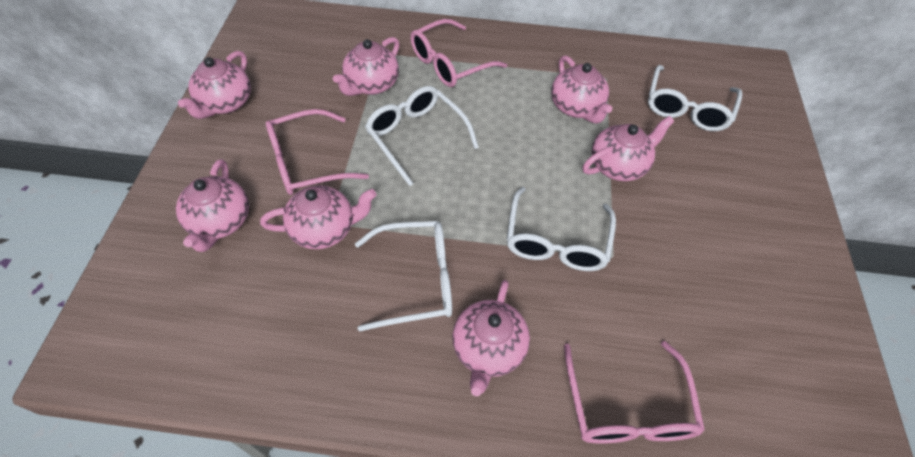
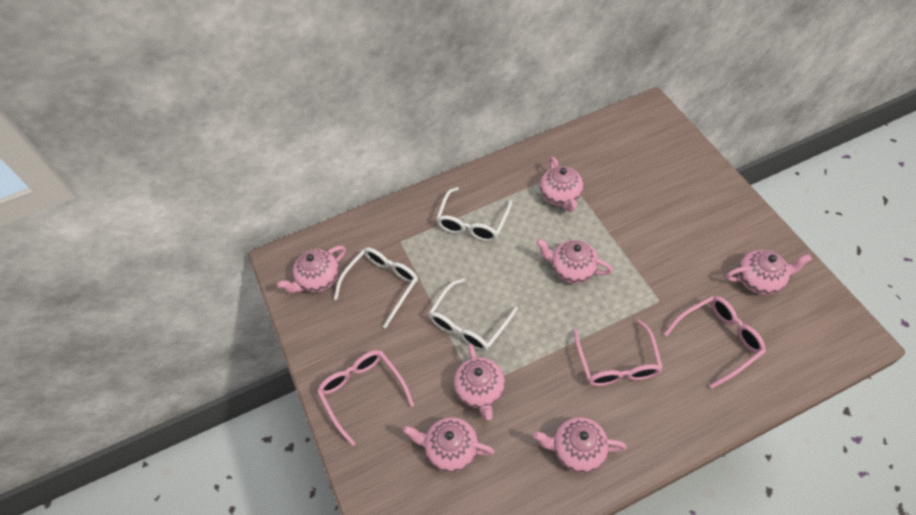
white glasses: [355,221,452,332] [365,86,479,186] [507,187,616,271] [648,65,742,131] = 4 -> [334,248,418,328] [428,278,518,352] [436,187,512,242] = 3

